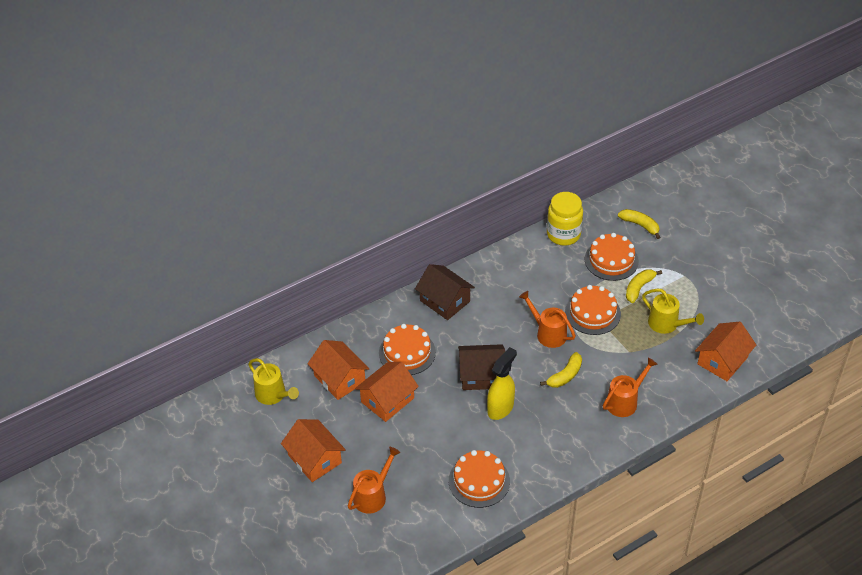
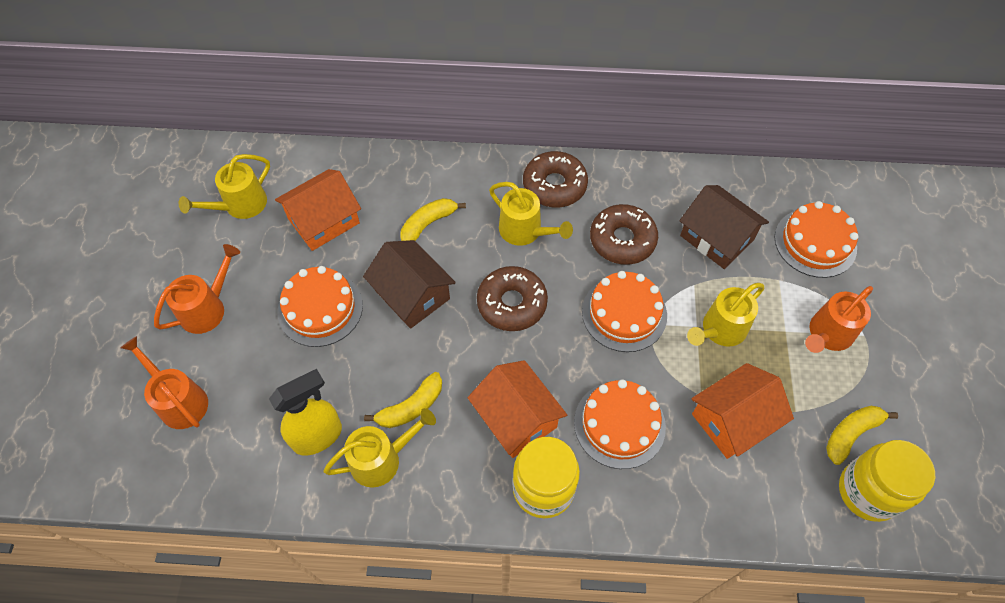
brown donut: none = 0 -> [477,266,548,331] [523,151,588,207] [590,204,658,265] = 3
orange house: [281,419,346,482] [308,340,370,400] [355,362,419,422] [695,322,756,381] = 4 -> [275,169,361,251] [468,360,567,458] [691,363,794,459] = 3
yellow jar: [547,192,583,246] = 1 -> [512,437,580,518] [839,440,935,522] = 2
yellow watering can: [248,358,299,405] [642,289,704,334] = 2 -> [179,154,270,219] [323,408,436,488] [489,182,573,246] [687,283,764,347] = 4

